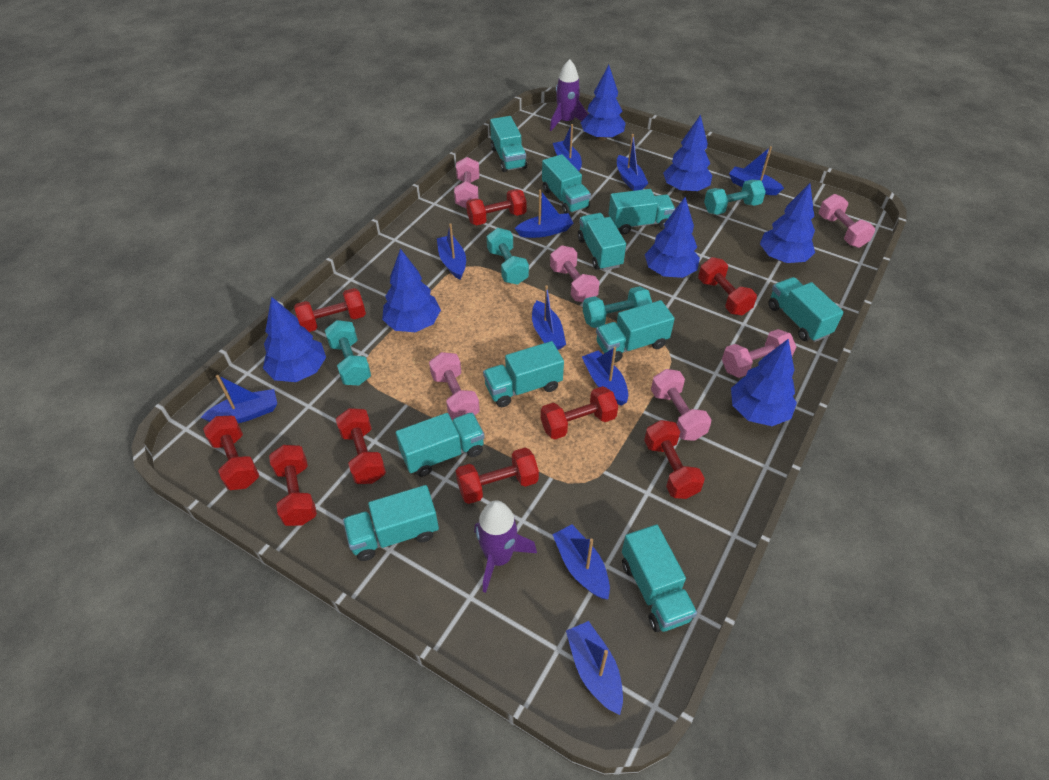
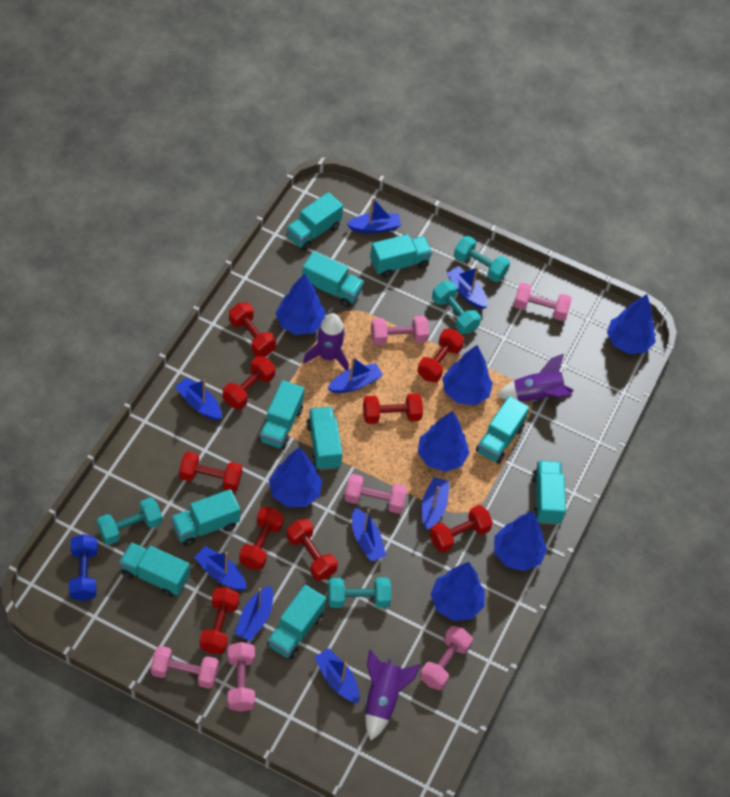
blue boat: [200,375,277,423] [437,223,466,280] [515,190,573,238] [532,285,566,350] [552,525,610,599] [553,124,582,171] [566,621,623,715] [582,347,628,406] [617,134,649,191] [729,146,784,195] = 10 -> [175,378,222,420] [194,546,247,591] [235,586,273,641] [314,648,359,703] [328,357,383,393] [347,198,401,234] [352,508,386,561] [421,477,450,530] [447,267,488,309] = 9
blue dumbbell: none = 0 -> [69,534,98,601] = 1
purple rocket: [474,500,537,593] [550,59,588,131] = 2 -> [303,313,349,370] [365,650,421,740] [497,354,574,402] = 3

